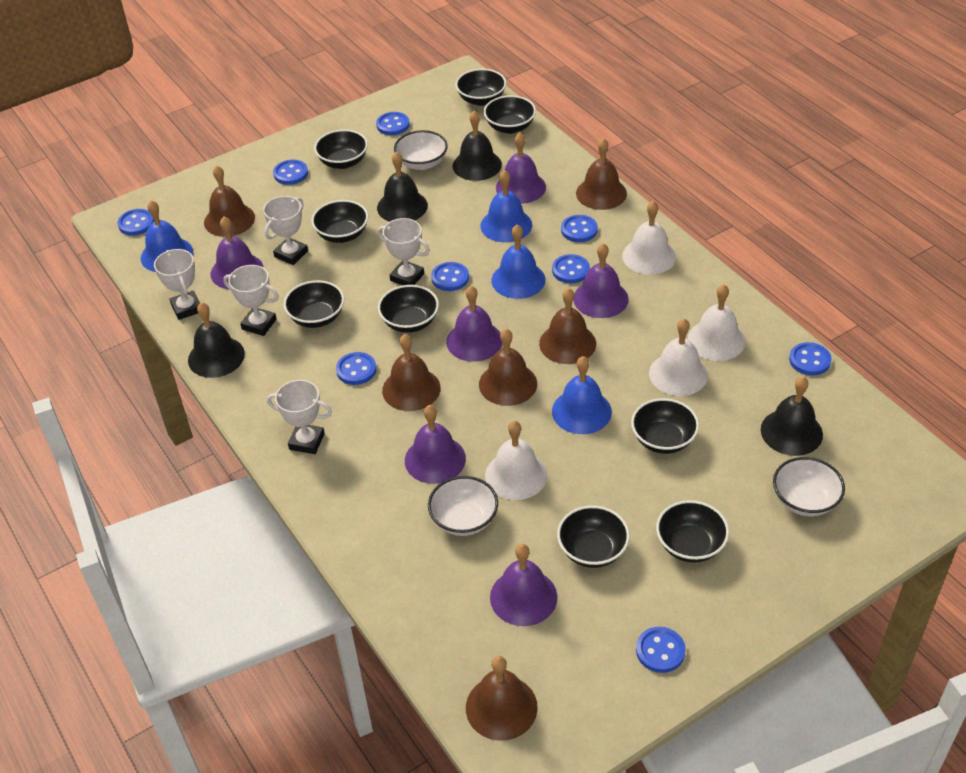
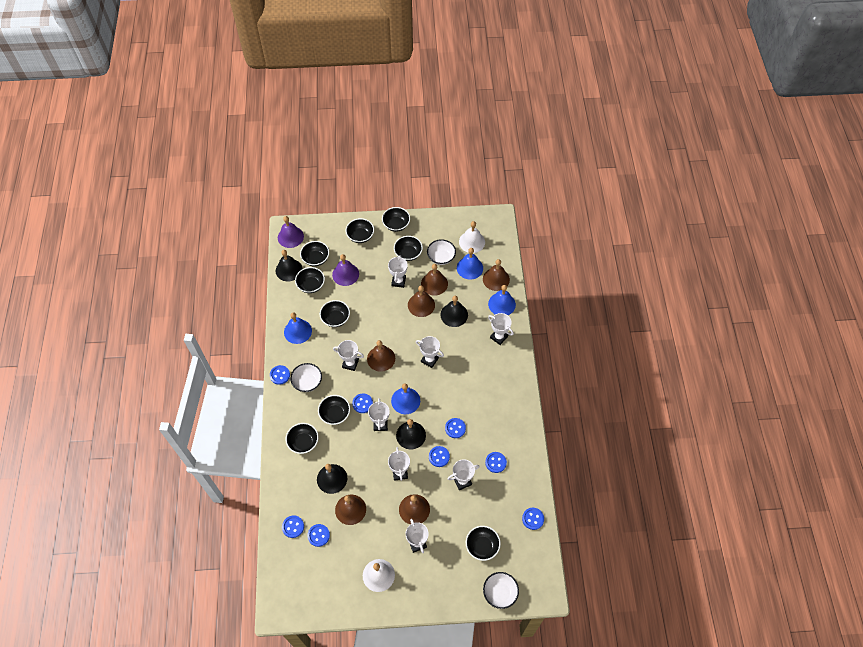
blue button: [118,209,154,236] [273,160,308,185] [336,352,377,385] [376,112,410,135] [431,262,469,291] [552,254,590,283] [561,215,598,242] [636,627,686,673] [789,342,832,375] = 9 -> [270,365,290,385] [282,515,304,538] [307,524,330,547] [352,393,373,413] [429,446,450,467] [445,418,466,438] [485,452,507,473] [522,508,544,530] = 8
purple bell: [211,217,264,289] [405,405,466,484] [446,286,502,362] [490,544,557,626] [496,132,546,204] [573,243,629,318] = 6 -> [278,216,304,248] [332,254,359,286] = 2
white bell: [485,421,547,500] [622,201,676,275] [649,318,708,396] [688,284,745,361] = 4 -> [363,559,395,592] [459,221,485,253] = 2
white trophy: [154,249,200,320] [223,265,279,336] [263,196,308,265] [267,380,332,454] [378,218,430,285] = 5 -> [333,340,364,371] [368,398,390,431] [388,255,408,288] [388,447,410,481] [405,519,429,553] [416,336,444,368] [447,459,480,490] [488,313,514,345] = 8

